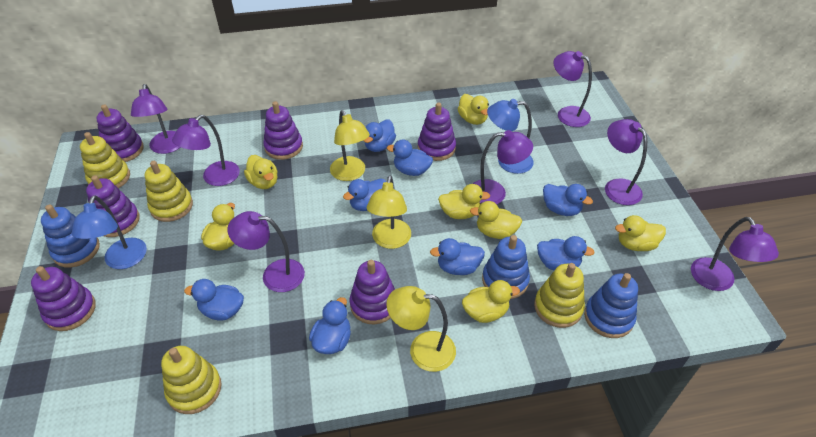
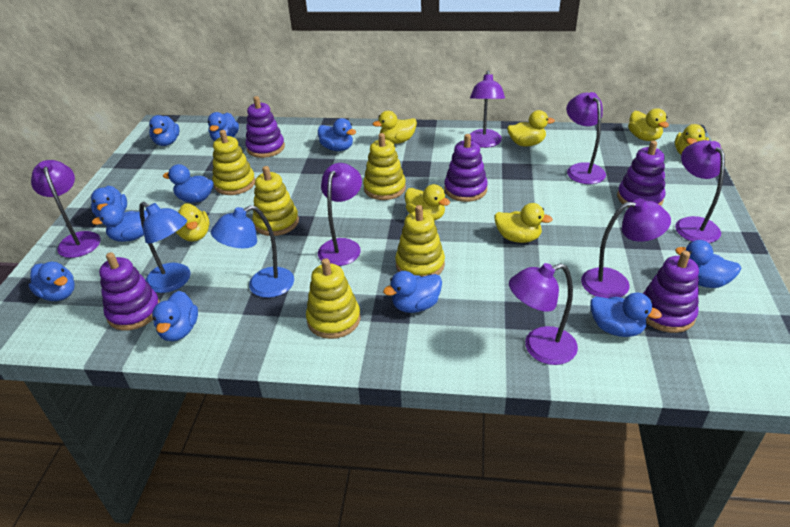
blue duck: [184,279,244,321] [309,297,351,354] [343,178,386,211] [363,119,396,152] [387,139,433,176] [430,238,485,275] [537,236,595,270] [543,184,593,216] = 8 -> [29,261,75,301] [91,186,127,217] [92,204,148,242] [149,115,180,146] [152,291,198,341] [163,164,213,203] [208,112,239,141] [318,118,356,151] [383,271,442,313] [590,293,662,337] [675,240,741,288] = 11
blue stacking toy: [41,205,100,268] [482,235,530,299] [584,273,638,338] = 3 -> none = 0
purple stacking toy: [31,266,96,331] [86,175,140,237] [96,104,144,162] [263,101,303,160] [349,260,395,324] [418,102,456,161] = 6 -> [99,252,160,331] [245,96,285,158] [444,134,488,202] [617,141,665,206] [643,250,699,333] = 5
yellow lamp: [330,110,370,181] [367,175,411,249] [386,286,456,372] = 3 -> none = 0
yellow stacking toy: [80,132,130,188] [145,161,193,222] [161,346,222,414] [534,263,585,328] = 4 -> [212,130,255,195] [252,166,299,236] [306,258,360,339] [363,133,406,200] [395,205,445,277] = 5

